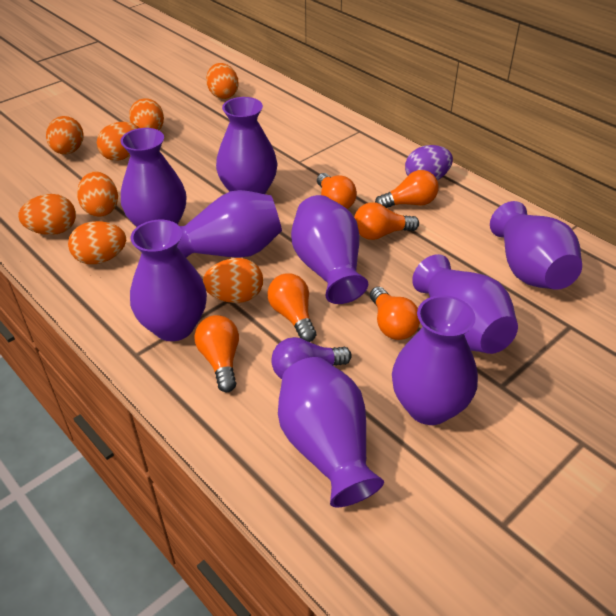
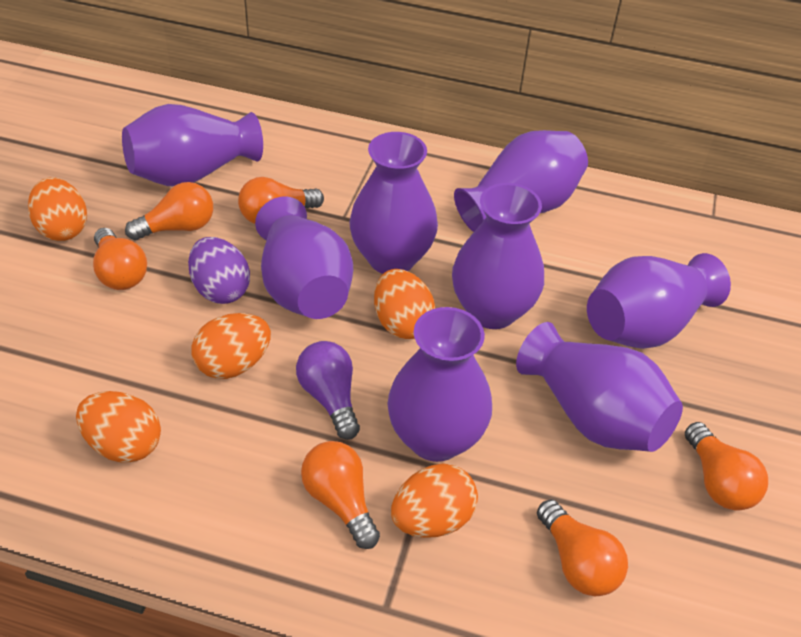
orange egg: [18,194,76,235] [46,116,84,155] [68,221,126,264] [77,171,118,217] [97,122,139,161] [129,98,164,130] [203,258,263,303] [206,63,238,99] = 8 -> [28,177,87,241] [76,391,161,463] [192,313,271,379] [374,269,435,339] [391,463,478,538] = 5
purple vase: [121,128,186,227] [130,220,207,341] [177,190,282,258] [216,97,278,194] [278,357,384,507] [291,195,368,304] [392,295,478,425] [412,254,518,354] [490,201,582,290] = 9 -> [122,104,263,186] [255,197,353,319] [349,132,438,274] [387,307,492,462] [452,183,544,329] [454,130,588,232] [516,322,683,452] [587,253,731,349] = 8

